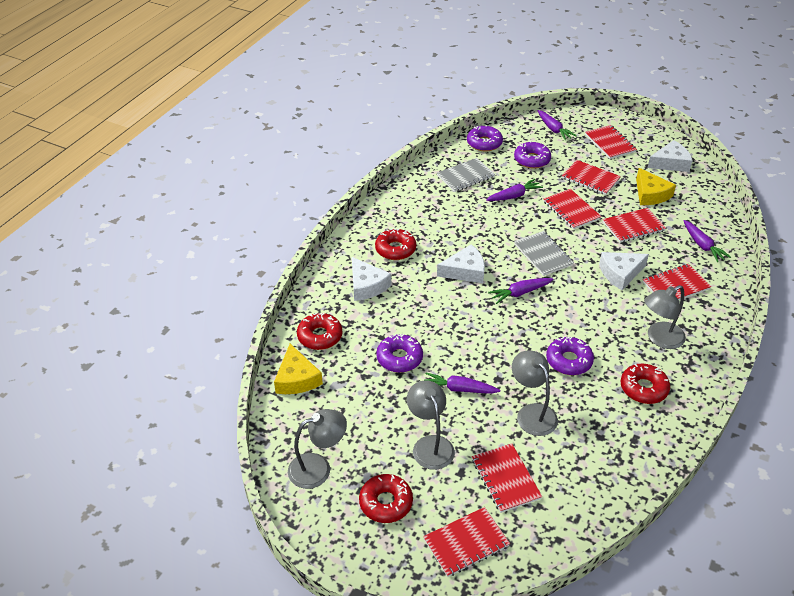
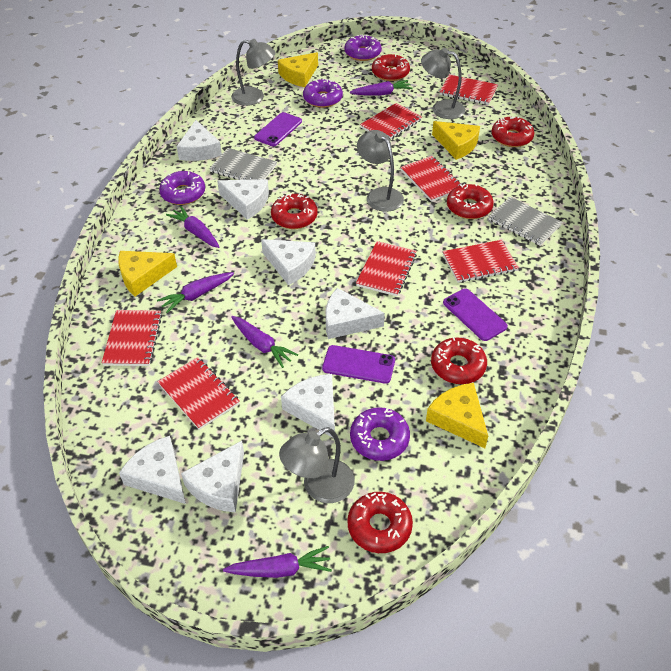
purple phone: none = 0 -> [254,112,302,146] [322,345,395,384] [443,289,508,341] = 3
red donut: [297,313,343,350] [359,474,413,523] [375,228,416,260] [621,364,670,404] = 4 -> [271,193,318,229] [347,492,413,553] [372,54,410,81] [431,337,487,384] [447,184,494,219] [491,116,535,147] = 6
white cheese: [352,257,391,301] [437,244,485,283] [599,252,649,290] [647,140,693,172] = 4 -> [119,436,186,504] [177,120,222,161] [181,441,244,513] [217,179,269,220] [261,239,316,285] [281,374,335,438] [326,288,385,339] = 7
yellow cheese: [274,344,323,394] [636,168,676,205] = 2 -> [118,251,177,296] [278,52,318,87] [426,383,488,448] [432,121,480,160] = 4

